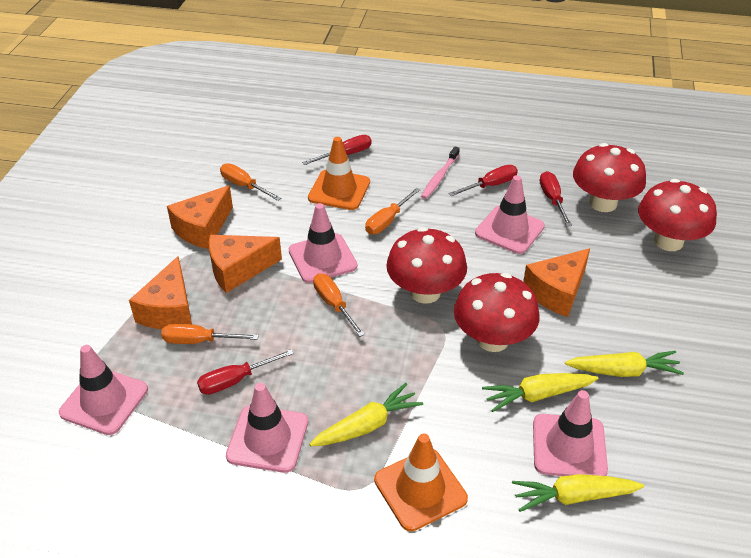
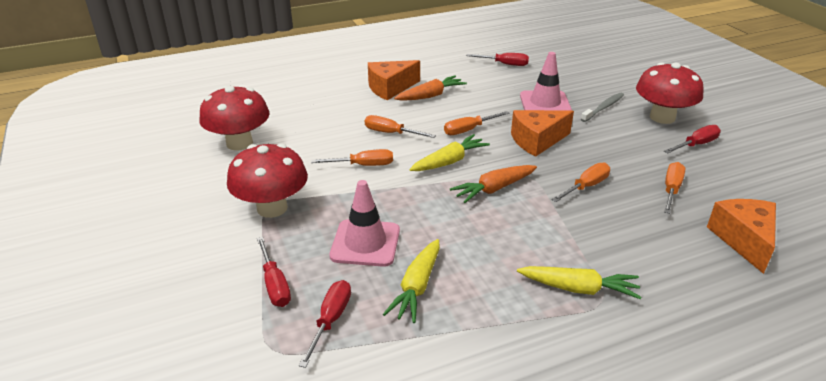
grey toothbrush: none = 0 -> [581,93,624,122] = 1
orange carrot: none = 0 -> [394,76,467,101] [450,165,537,203] = 2
orange cheese: [129,256,192,329] [167,186,233,249] [209,235,282,293] [523,248,590,317] = 4 -> [368,60,420,100] [511,110,574,157] [707,199,776,274] = 3
orange screwdriver: [161,323,259,344] [220,163,281,201] [313,274,365,337] [365,188,421,234] = 4 -> [311,149,393,166] [365,115,436,138] [444,111,510,135] [552,163,610,202] [664,162,685,214] = 5
orange traffic cone: [308,137,370,210] [374,434,468,531] = 2 -> none = 0
pink toothbrush: [421,147,460,199] = 1 -> none = 0
pink traffic cone: [59,345,148,435] [226,383,308,473] [289,203,357,283] [475,175,545,254] [533,390,608,476] = 5 -> [329,180,400,267] [520,52,572,110] = 2
red mushroom: [386,227,467,304] [454,273,540,352] [573,143,646,212] [638,179,717,251] = 4 -> [199,85,269,151] [227,143,308,218] [636,62,704,124] = 3
yellow carrot: [309,383,423,446] [482,373,598,412] [512,474,644,512] [565,351,684,377] = 4 -> [383,239,440,323] [409,134,490,171] [517,266,641,299] = 3

